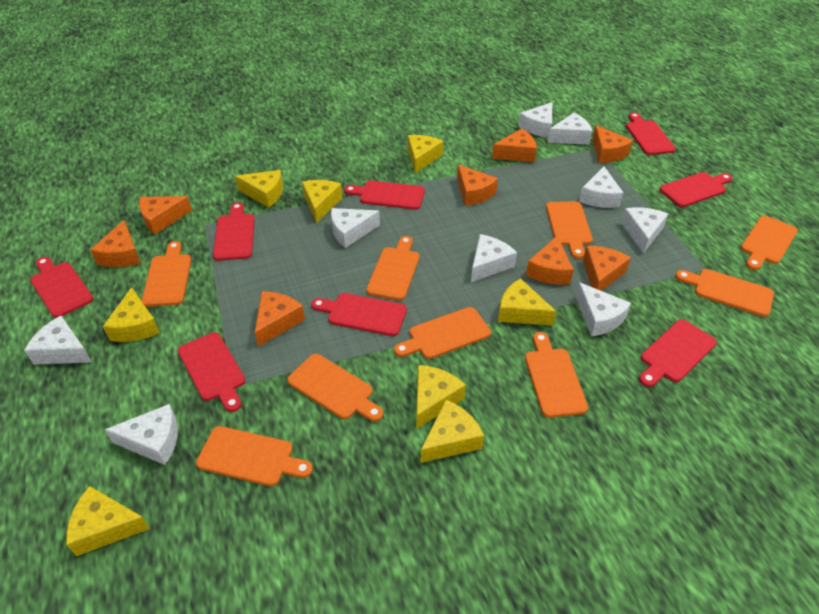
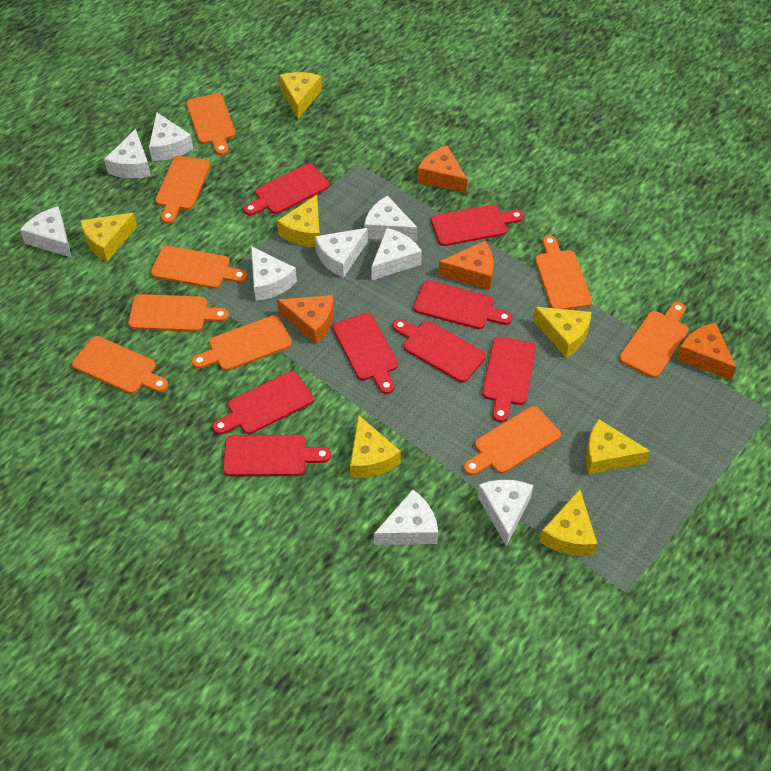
orange cheese: [90,220,140,267] [139,196,192,235] [255,291,305,347] [457,164,498,206] [492,129,537,162] [526,236,574,285] [583,246,631,291] [592,125,633,163] = 8 -> [277,295,334,344] [417,145,467,193] [438,241,494,290] [676,322,736,380] = 4
yellow cheese: [66,486,150,556] [103,287,160,342] [235,170,283,208] [302,180,343,223] [408,135,443,173] [416,365,466,429] [421,400,484,463] [498,278,556,326] = 8 -> [80,213,137,262] [277,195,320,247] [279,72,322,119] [350,415,401,478] [533,307,592,358] [540,489,597,556] [586,419,650,475] = 7

